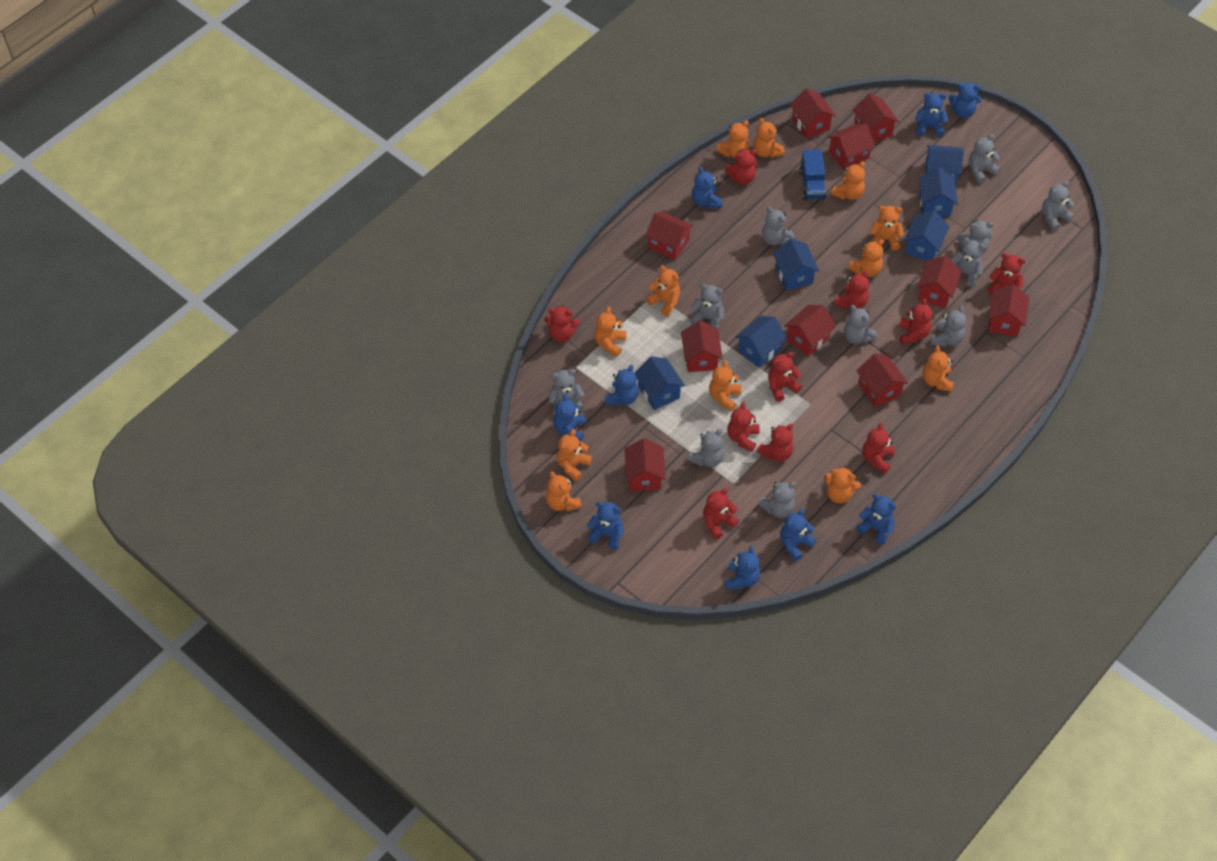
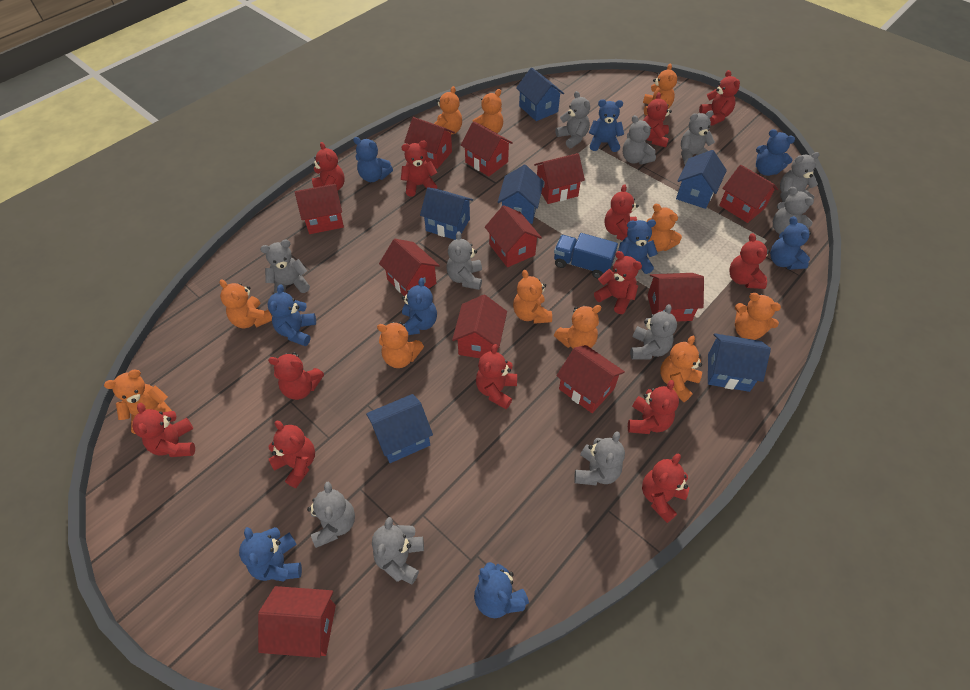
orange teddy bear: [546,471,582,511] [557,429,592,481] [594,307,626,357] [646,265,680,316] [709,360,742,411] [716,121,749,158] [753,118,785,158] [824,466,861,503] [831,161,865,200] [848,239,884,277] [870,206,904,250] [923,345,953,392] = 12 -> [104,370,172,434] [219,279,272,328] [377,322,424,368] [434,86,462,134] [473,89,503,134] [513,270,552,324] [554,305,601,349] [643,64,677,115] [646,204,682,252] [660,336,702,402] [735,293,781,340] = 11
red house: [624,438,666,491] [645,212,693,260] [681,320,723,372] [784,305,836,357] [790,88,836,139] [828,124,875,169] [853,94,899,142] [856,353,908,407] [917,256,962,308] [988,284,1029,337] = 10 -> [258,586,336,658] [295,184,344,234] [379,239,440,296] [404,117,455,169] [452,295,507,358] [461,121,513,176] [485,205,542,267] [534,153,585,204] [557,345,625,413] [648,273,704,321] [719,165,778,223] = 11
red teddy bear: [545,305,580,342] [703,488,739,539] [725,149,758,185] [727,402,759,452] [757,424,793,461] [768,352,802,402] [834,270,869,309] [862,422,895,474] [899,298,932,345] [987,253,1025,295] = 10 -> [132,403,195,457] [268,352,324,400] [268,421,315,488] [312,142,345,191] [401,141,437,197] [476,344,517,409] [594,251,642,314] [605,184,639,241] [628,380,679,434] [642,453,689,523] [643,92,672,147] [699,70,740,126] [729,233,770,289] = 13

